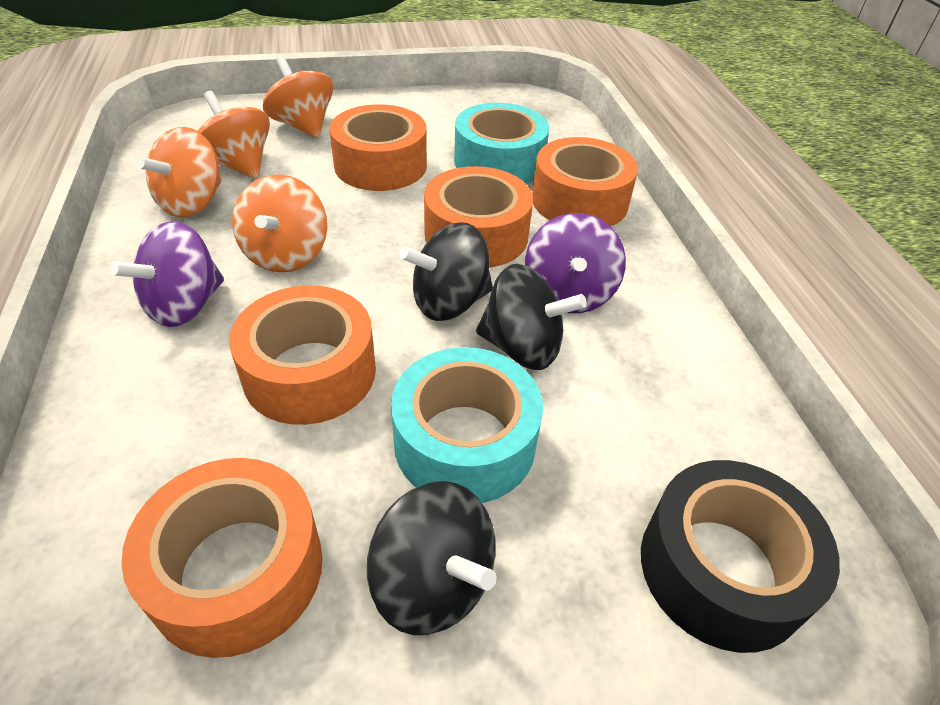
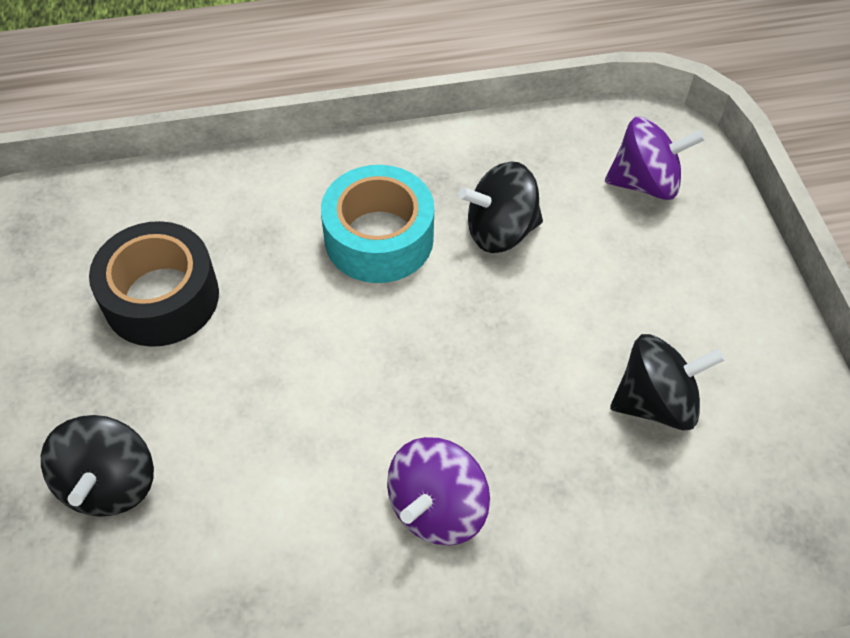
orange spinning top: [136,127,221,217] [198,91,270,179] [232,174,327,272] [263,56,333,138] = 4 -> none = 0
orange tape: [121,458,323,658] [229,285,376,425] [329,104,427,191] [424,166,533,268] [532,137,638,226] = 5 -> none = 0
turquoise tape: [391,347,543,503] [454,103,549,184] = 2 -> [321,165,434,283] = 1

